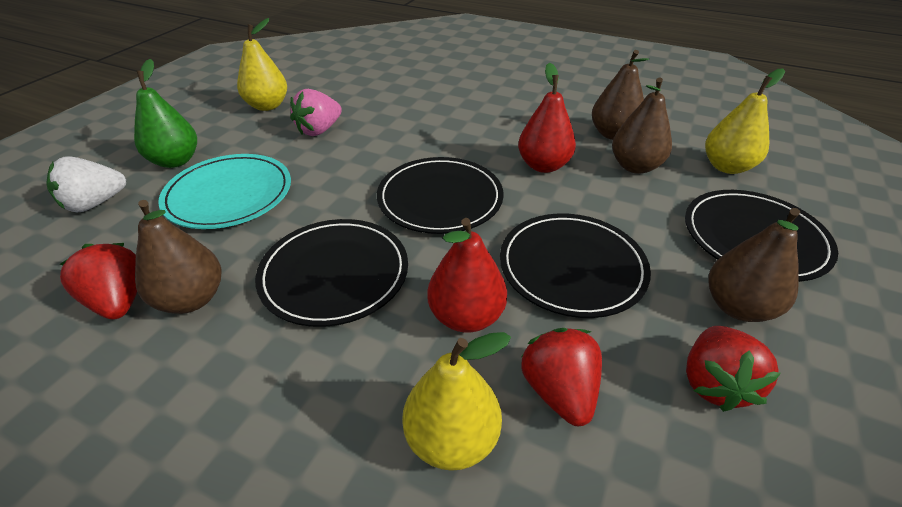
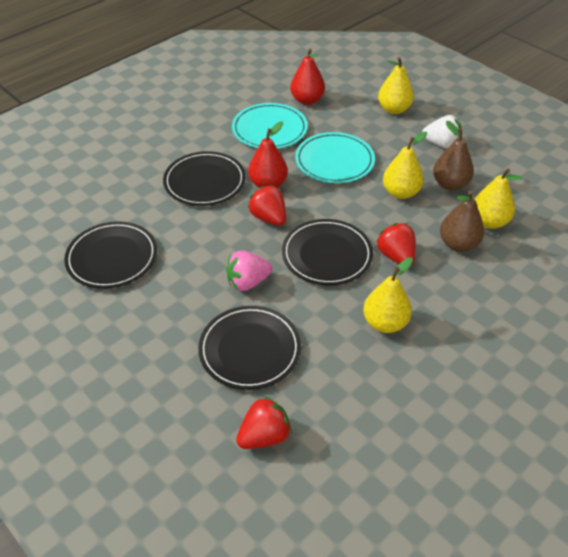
brown pear: [135,200,222,314] [592,50,649,140] [612,78,672,174] [708,208,800,322] = 4 -> [433,121,474,190] [440,190,484,252] = 2
green pear: [134,59,197,168] = 1 -> none = 0
turquoise plate: [158,154,291,229] = 1 -> [232,103,308,149] [295,132,375,183] = 2
yellow pear: [237,18,287,111] [402,332,511,471] [705,68,785,174] = 3 -> [363,257,413,333] [378,57,414,114] [383,132,427,199] [475,168,523,229] = 4

